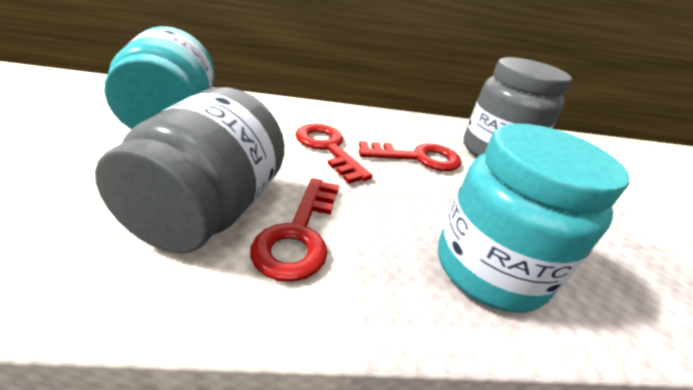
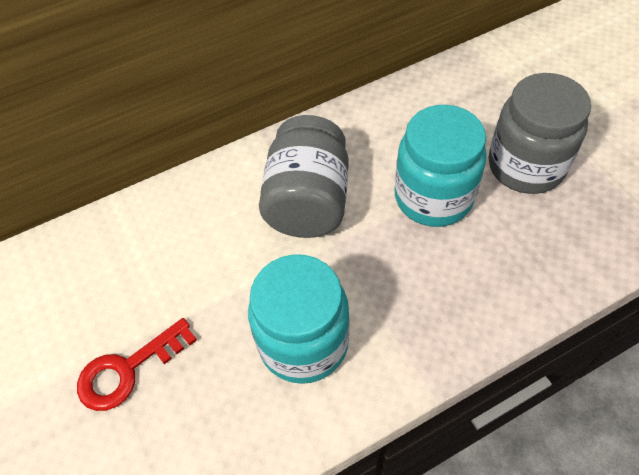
red key: [250,178,339,282] [295,124,372,184] [359,141,461,171] = 3 -> [77,318,197,411] = 1

